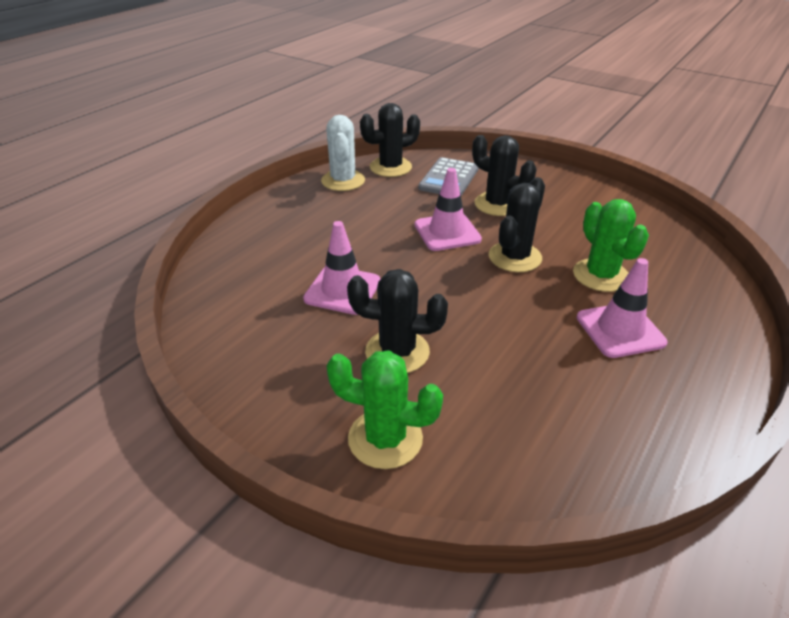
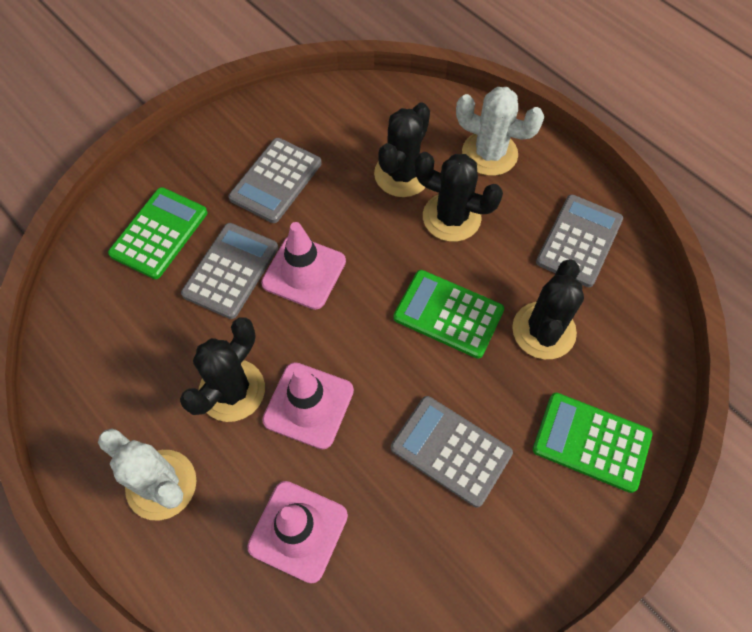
green cactus: [327,350,443,469] [573,199,649,292] = 2 -> none = 0
green calculator: none = 0 -> [108,187,207,279] [393,270,504,359] [533,393,652,493] = 3
grey calculator: [418,157,478,196] = 1 -> [181,223,278,319] [229,138,322,223] [391,396,513,507] [536,195,623,287] = 4
white cactus: [321,115,365,191] = 1 -> [98,428,197,521] [456,87,544,176] = 2

